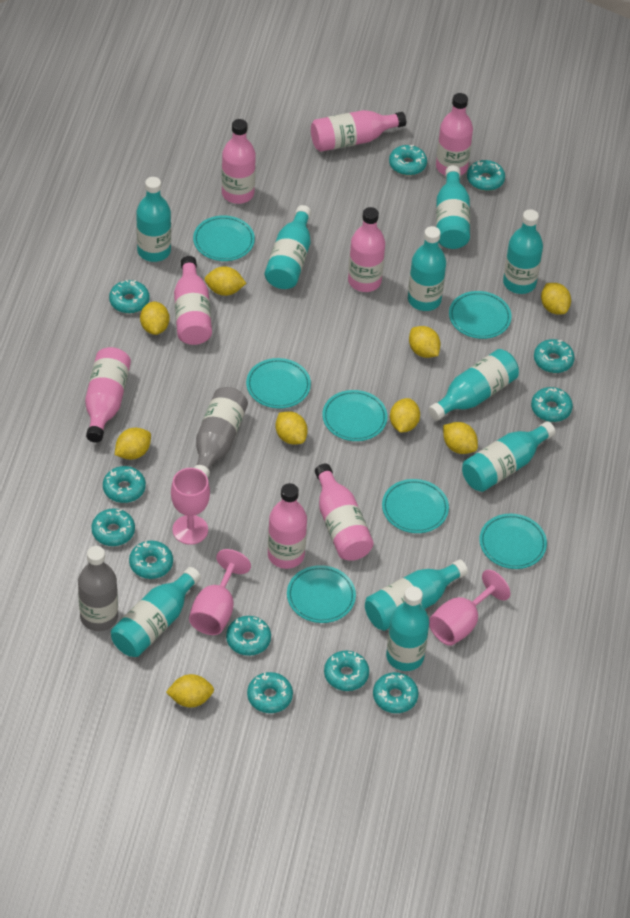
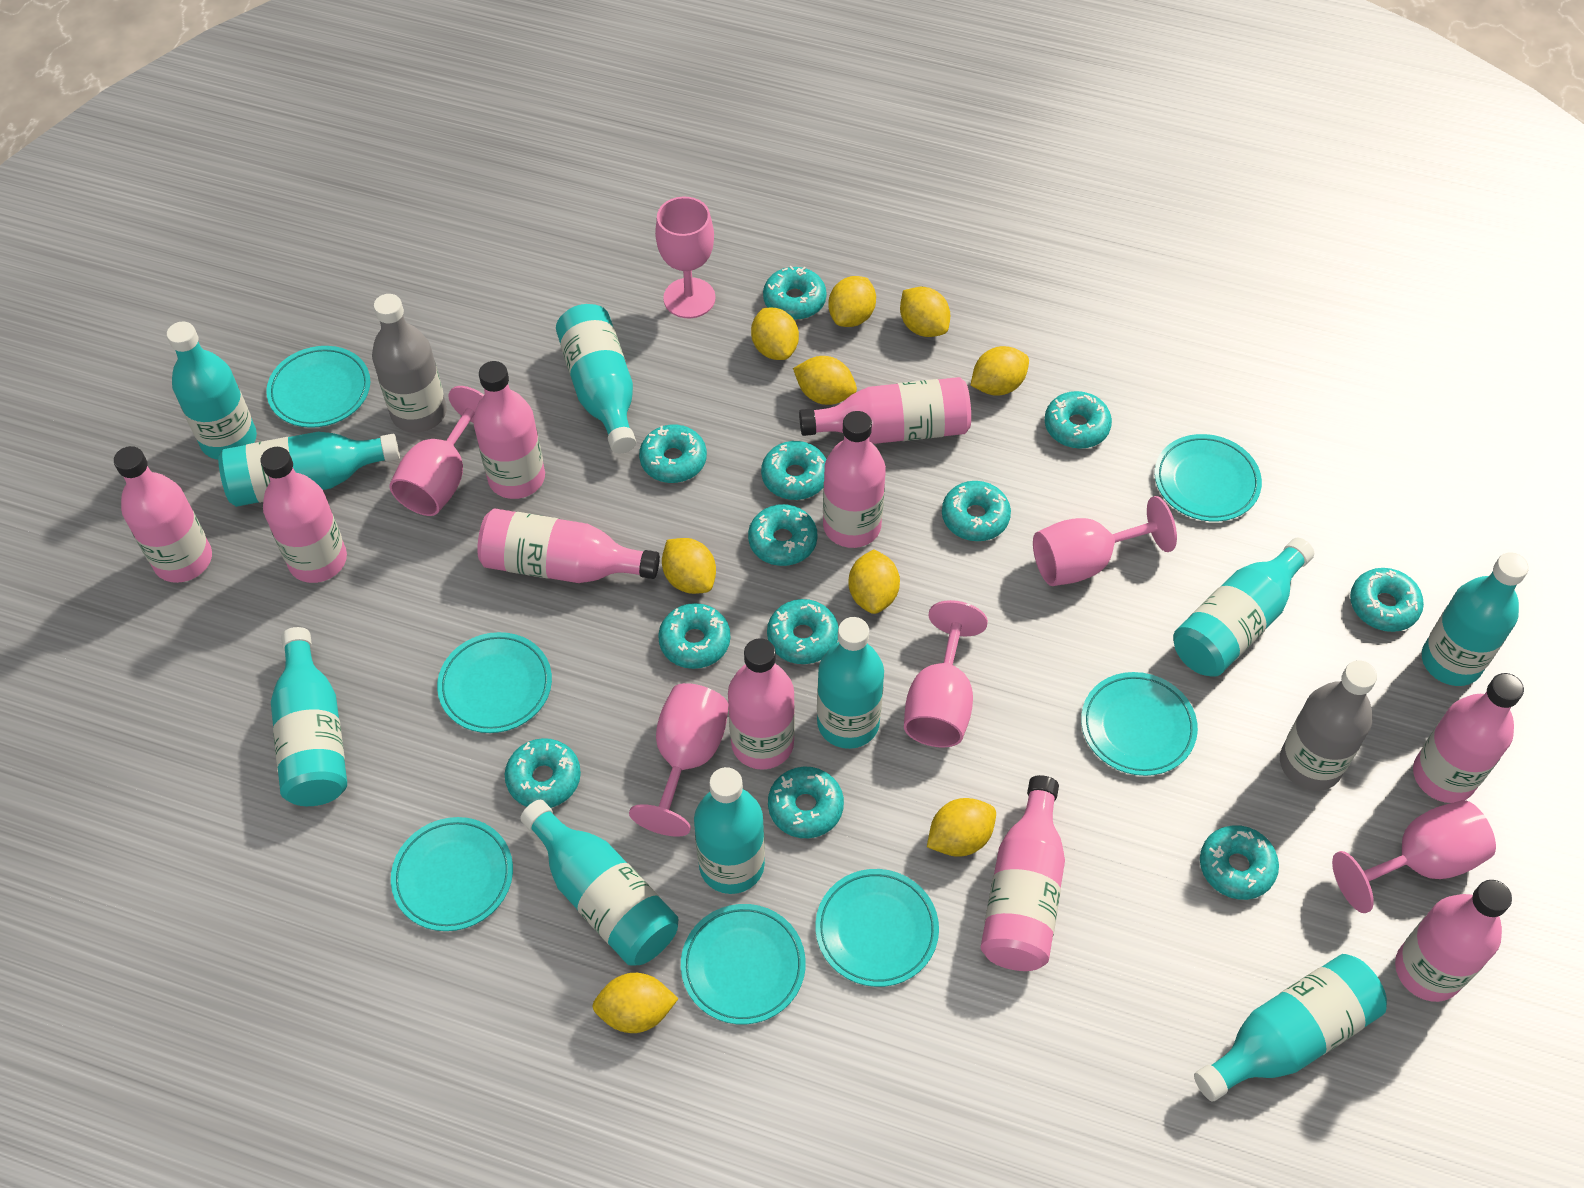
pink bottle: [85,347,131,442] [174,256,212,345] [221,119,256,204] [268,483,307,569] [311,110,406,152] [315,464,374,561] [348,207,385,292] [436,93,473,176] = 8 -> [114,446,212,583] [260,447,347,583] [473,361,545,499] [477,509,660,583] [728,638,795,770] [799,377,971,444] [823,411,886,548] [980,775,1065,971] [1395,880,1512,1002] [1413,673,1524,803] = 10
pink goblet: [171,468,210,545] [189,549,251,635] [429,569,510,646] = 3 -> [389,386,484,516] [629,683,729,837] [655,197,715,318] [904,600,988,747] [1033,496,1177,586] [1332,800,1496,913] = 6

